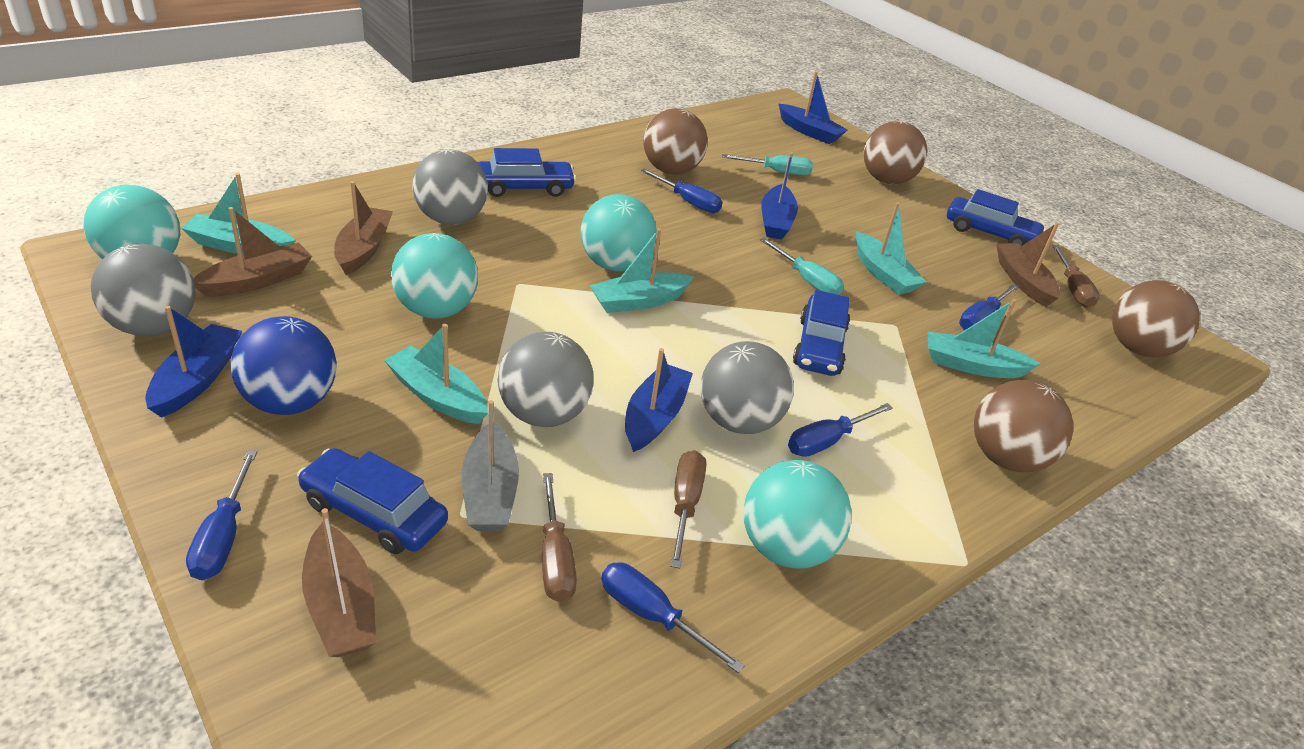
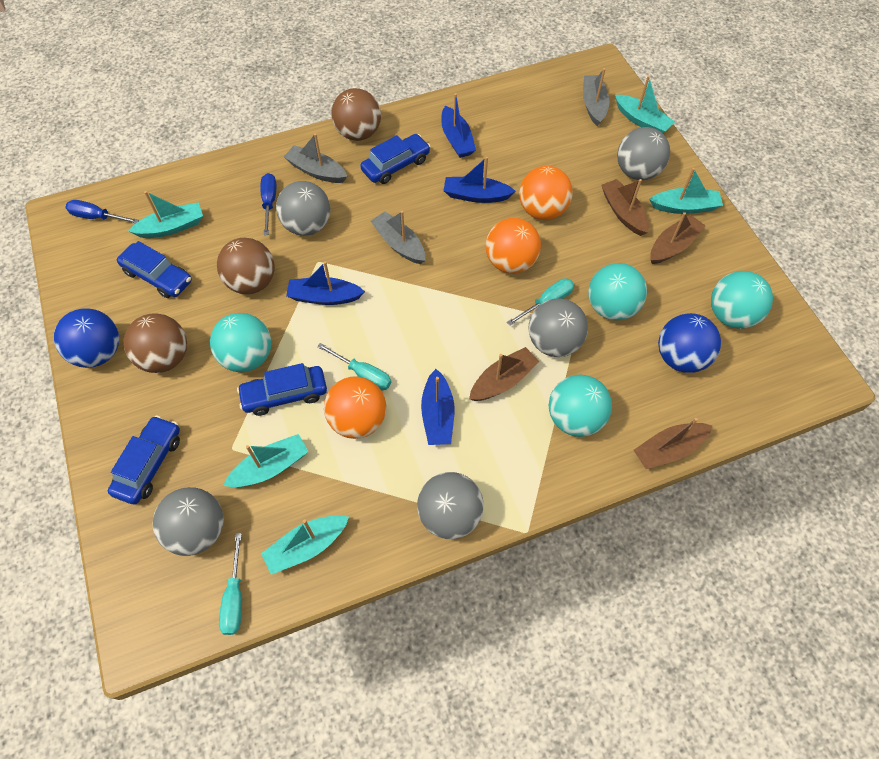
blue ball: [231,316,337,415] = 1 -> [54,308,119,368] [658,313,721,373] = 2
blue screwdriver: [186,450,257,580] [601,562,745,673] [640,169,722,213] [788,403,893,457] [959,284,1019,330] = 5 -> [66,200,139,223] [261,173,276,235] = 2
brown ball: [643,108,708,175] [864,121,927,185] [974,380,1073,472] [1112,280,1200,357] = 4 -> [124,313,187,373] [217,238,275,294] [331,88,381,141] = 3
brown screwdriver: [542,473,577,602] [670,450,706,569] [1052,245,1100,307] = 3 -> none = 0
grey ball: [91,244,196,336] [412,149,488,225] [498,332,594,427] [701,341,794,434] = 4 -> [153,487,224,556] [276,181,330,236] [417,472,484,539] [529,298,588,357] [617,127,670,180] = 5
grey boat: [462,400,519,531] = 1 -> [284,133,347,183] [371,211,425,264] [583,68,609,126] = 3
orange ball: none = 0 -> [324,376,386,439] [486,218,541,274] [519,166,573,220] = 3
turquoise screwdriver: [722,154,813,176] [760,238,844,295] = 2 -> [219,533,242,635] [317,343,391,390] [507,278,574,326] = 3

